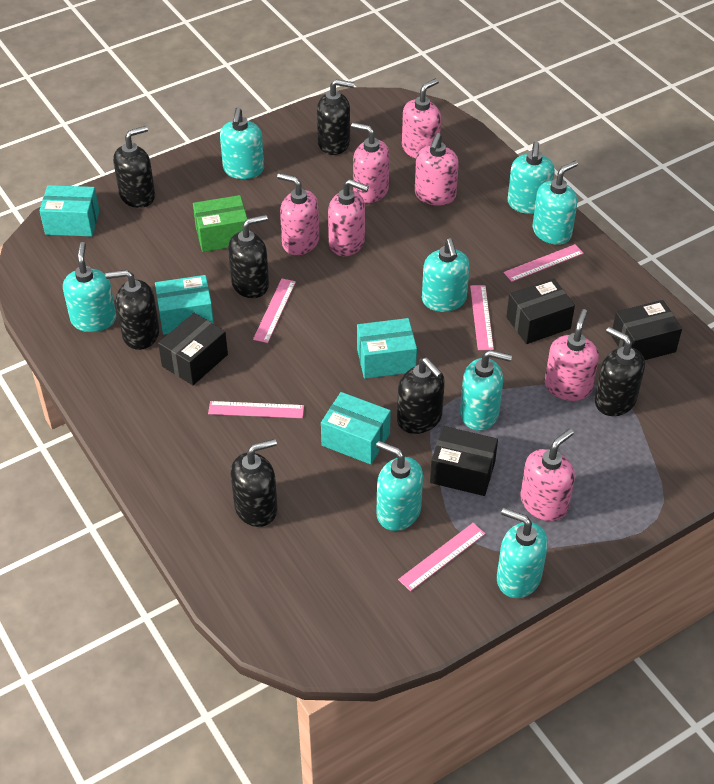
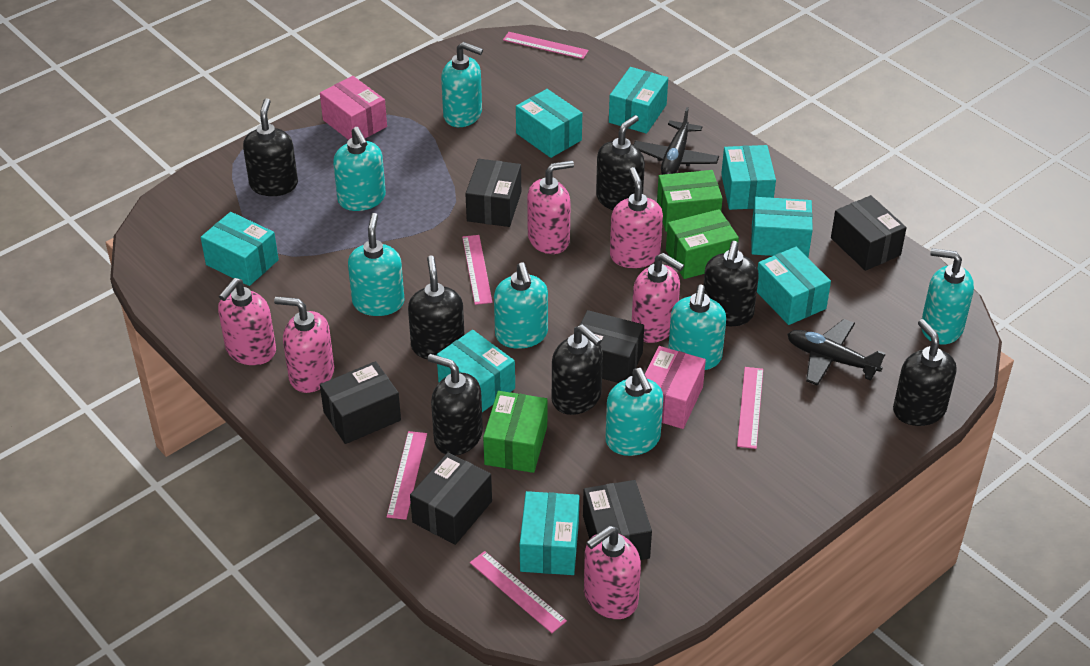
black box: [158,313,228,385] [430,426,498,496] [506,279,575,344] [611,300,682,360] = 4 -> [320,361,401,444] [410,452,492,545] [465,159,521,227] [579,310,644,383] [583,480,652,560] [831,195,907,271] = 6
black plane: none = 0 -> [634,107,719,175] [787,319,885,386] = 2
green box: [193,195,247,252] = 1 -> [483,391,547,473] [657,170,723,232] [666,209,739,279] = 3
pink box: none = 0 -> [320,76,387,140] [645,346,706,429] = 2
pink soap dispenser: [277,173,319,255] [328,179,369,256] [351,122,390,203] [402,78,441,158] [415,133,459,206] [520,429,575,521] [545,309,599,401] = 7 -> [218,278,276,365] [274,297,334,393] [527,160,574,254] [584,526,641,619] [610,167,663,268] [632,253,684,343] = 6
turquoise box: [39,185,99,237] [155,275,214,335] [321,392,391,464] [357,318,417,379] = 4 -> [201,212,279,286] [437,330,515,412] [516,89,582,158] [520,491,579,575] [609,67,668,134] [721,145,776,210] [751,197,813,257] [757,247,831,325] = 8
turquoise soap dispenser: [63,242,117,332] [220,107,264,179] [376,441,423,531] [422,238,470,312] [460,350,512,431] [497,508,548,598] [508,141,555,214] [532,161,578,245] = 8 -> [333,127,386,211] [348,213,405,316] [441,42,483,127] [494,262,548,349] [605,368,663,456] [668,284,726,370] [921,248,974,345] = 7

